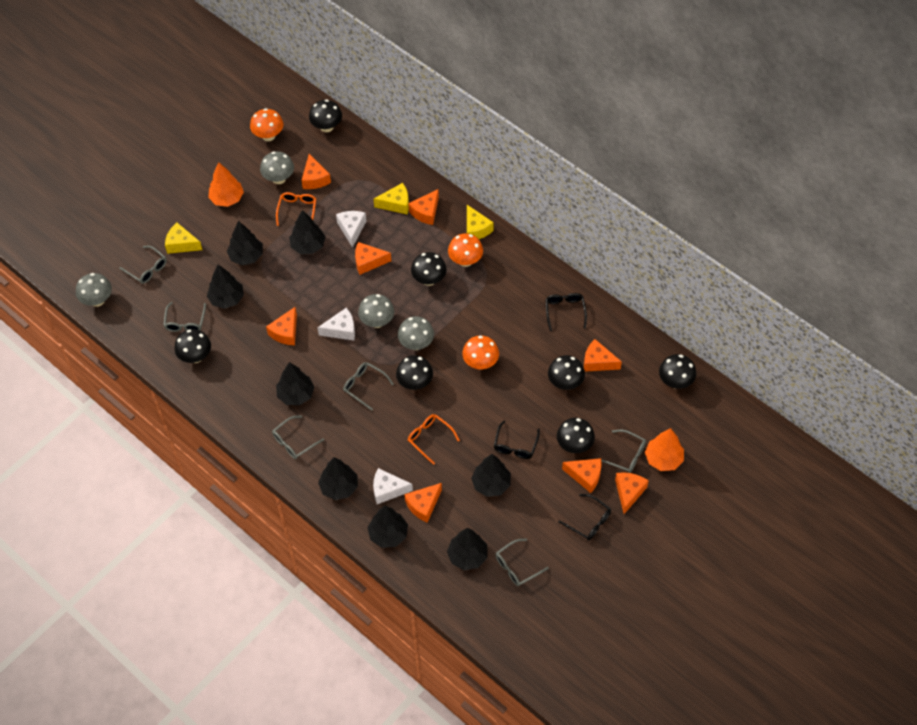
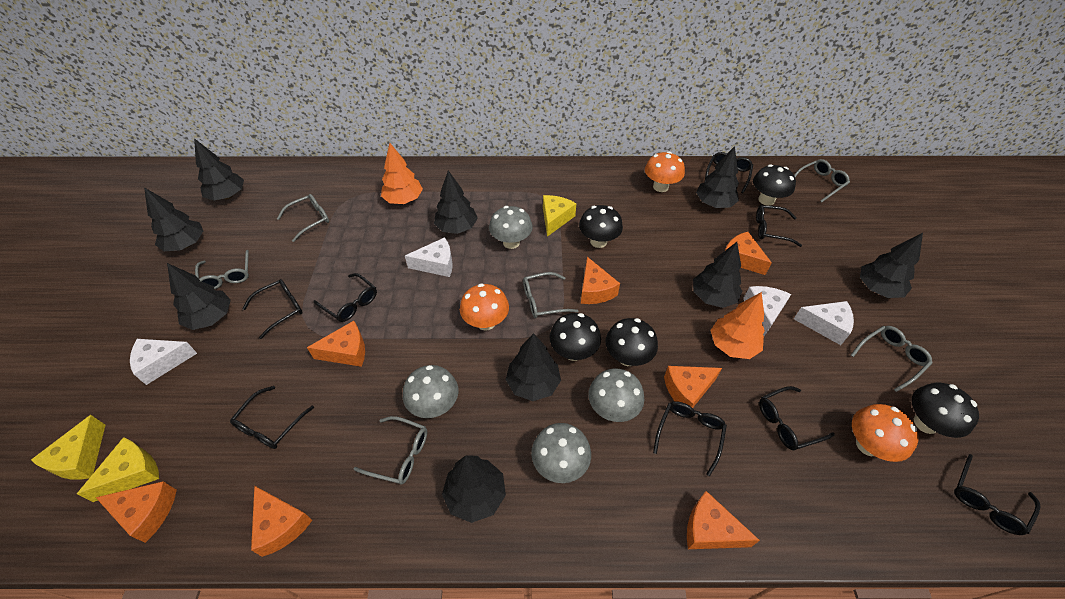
black glasses: [494,421,540,459] [545,293,587,331] [558,494,611,540] = 3 -> [230,386,314,449] [242,279,303,339] [313,273,377,322] [653,401,727,476] [705,152,753,193] [756,205,802,247] [759,386,835,450] [954,454,1041,535] = 8
black mushroom: [174,329,211,363] [309,99,342,132] [396,355,433,390] [411,252,447,286] [548,355,585,390] [557,418,595,453] [659,354,696,389] = 7 -> [549,313,601,361] [579,205,623,248] [606,318,658,366] [753,164,796,206] [912,383,979,438] = 5
black tree: [207,265,244,309] [227,221,263,265] [276,362,314,405] [289,210,325,254] [318,457,358,500] [368,506,408,548] [447,528,488,570] [471,454,511,497] = 8 -> [144,187,203,251] [167,263,231,330] [194,138,244,200] [434,170,478,234] [442,455,506,523] [506,333,561,401] [693,242,742,308] [696,146,739,208] [860,233,923,298] = 9
orange cheese: [266,307,297,345] [301,154,331,189] [355,242,391,275] [404,483,442,523] [408,189,439,225] [562,458,602,493] [584,339,622,372] [615,472,649,514] = 8 -> [96,481,177,543] [251,486,312,557] [307,321,365,367] [581,257,620,304] [664,366,722,408] [687,491,760,549] [725,232,772,275] = 7
orange glasses: [276,192,316,226] [408,414,460,465] = 2 -> none = 0
white cheese: [317,308,355,340] [336,211,366,248] [373,468,413,504] = 3 -> [130,339,197,385] [405,237,453,277] [743,286,791,336] [794,301,854,345] = 4

